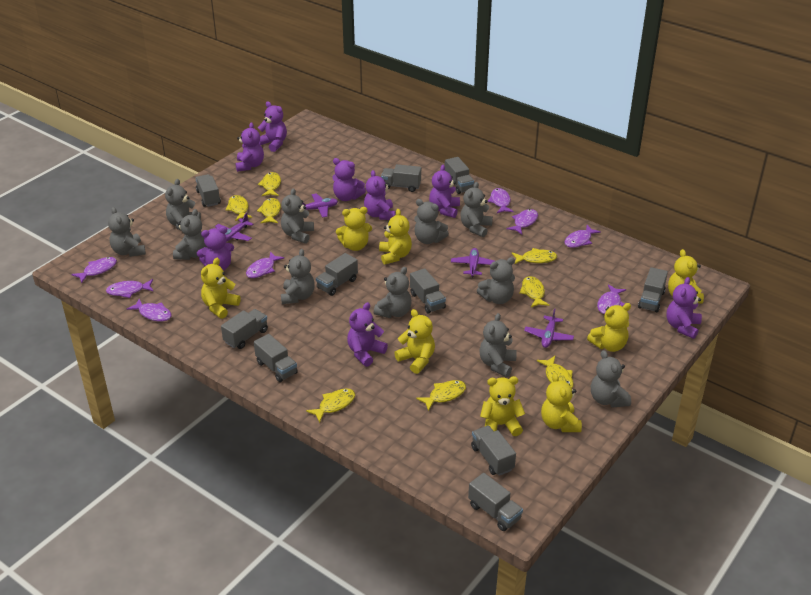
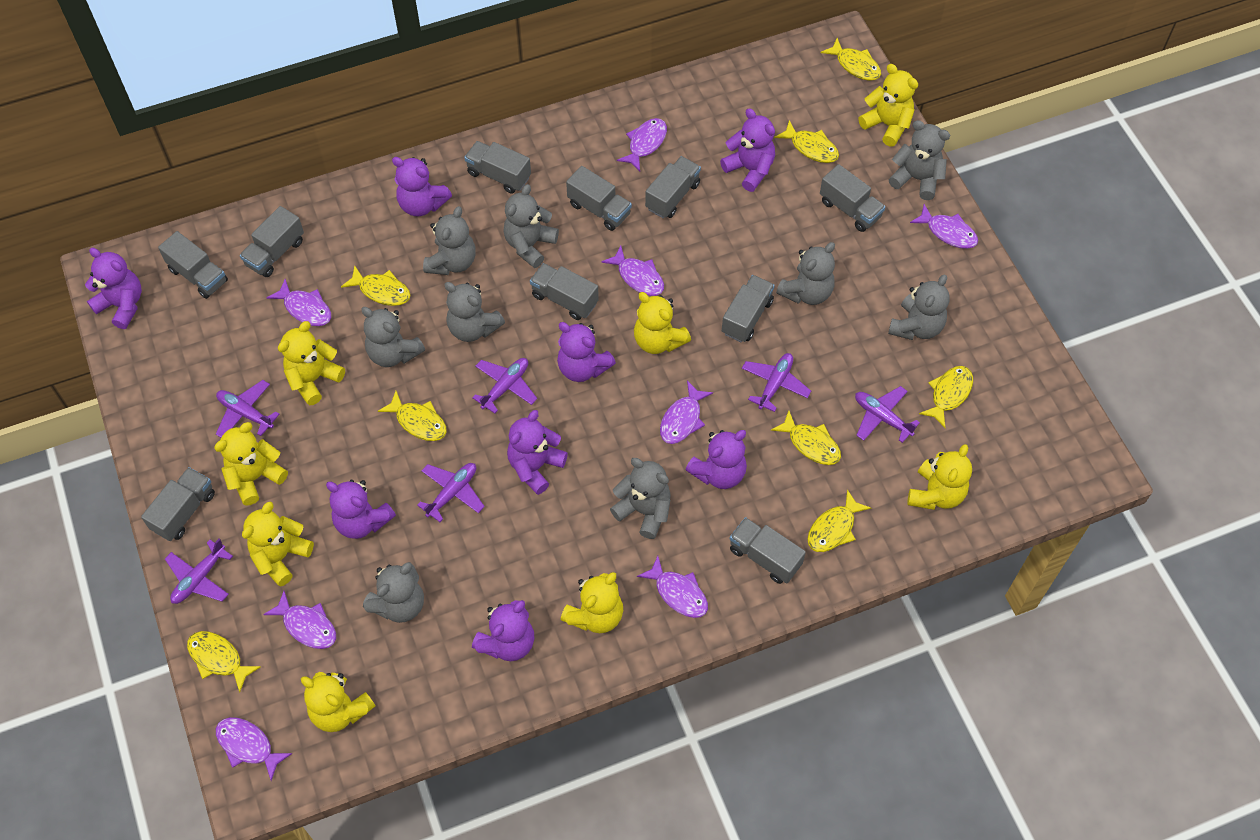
grey teddy bear: [108,207,146,257] [165,179,201,230] [173,209,207,260] [281,188,314,244] [281,249,315,304] [373,267,412,318] [414,199,449,244] [460,182,493,237] [477,257,515,304] [479,313,517,377] [591,350,631,408] = 11 -> [362,307,425,367] [363,562,424,623] [423,206,476,275] [444,282,505,342] [503,184,559,268] [610,458,671,539] [776,242,835,305] [888,274,950,340] [889,120,950,200] = 9
purple plane: [215,213,253,242] [302,193,338,218] [451,248,495,277] [524,308,574,348] = 4 -> [165,539,233,604] [216,380,280,437] [417,463,485,522] [472,358,537,414] [742,353,811,412] [855,386,920,443] = 6

